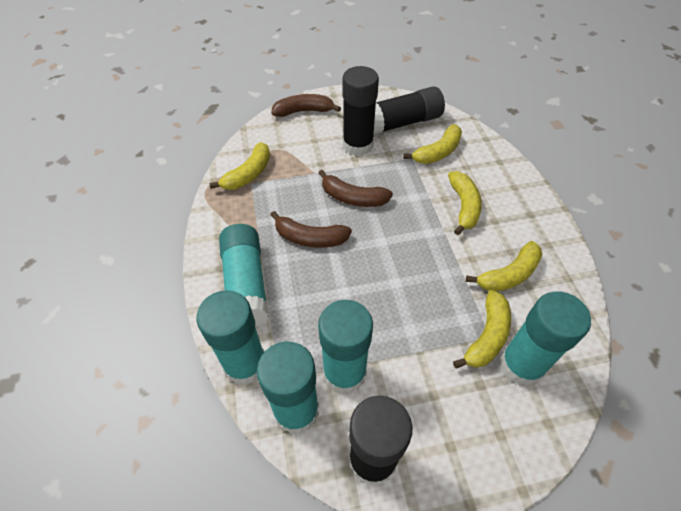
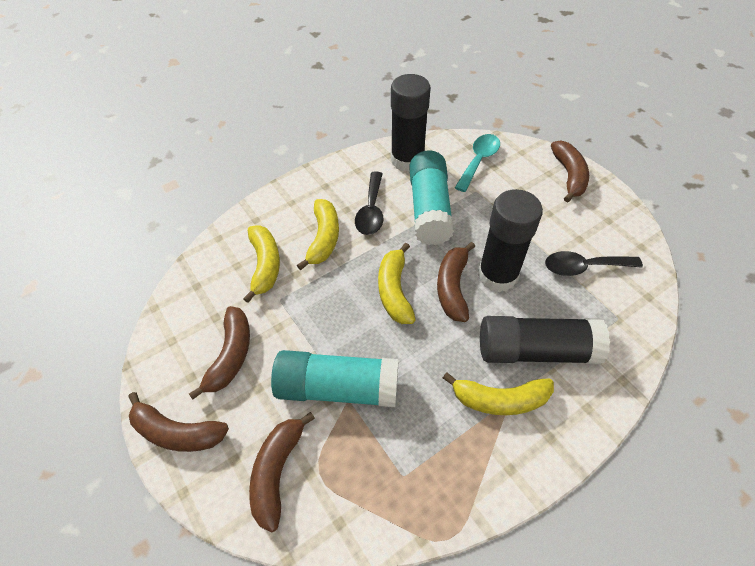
black spoon: none = 0 -> [355,171,383,235] [545,251,643,276] = 2
brown banana: [270,211,352,248] [271,94,341,117] [319,170,393,207] = 3 -> [128,392,229,452] [189,306,250,400] [249,412,315,533] [437,242,475,322] [551,140,589,203] = 5
turquoise glue stick: [196,290,264,385] [219,224,269,327] [257,342,319,434] [318,300,373,394] [500,291,591,386] = 5 -> [271,350,399,407] [409,151,454,245] = 2
turquoise spoon: none = 0 -> [455,134,500,192] = 1
yellow banana: [209,142,270,190] [403,124,462,164] [448,171,482,235] [453,290,511,369] [466,241,542,291] = 5 -> [243,225,280,303] [297,199,339,270] [378,243,416,324] [443,372,554,415] = 4

